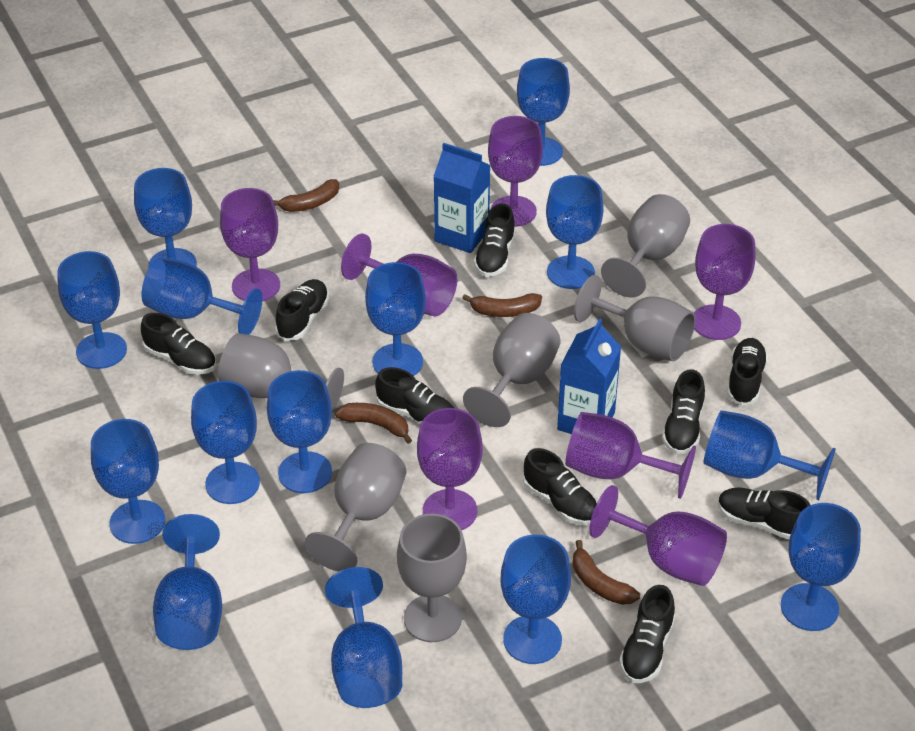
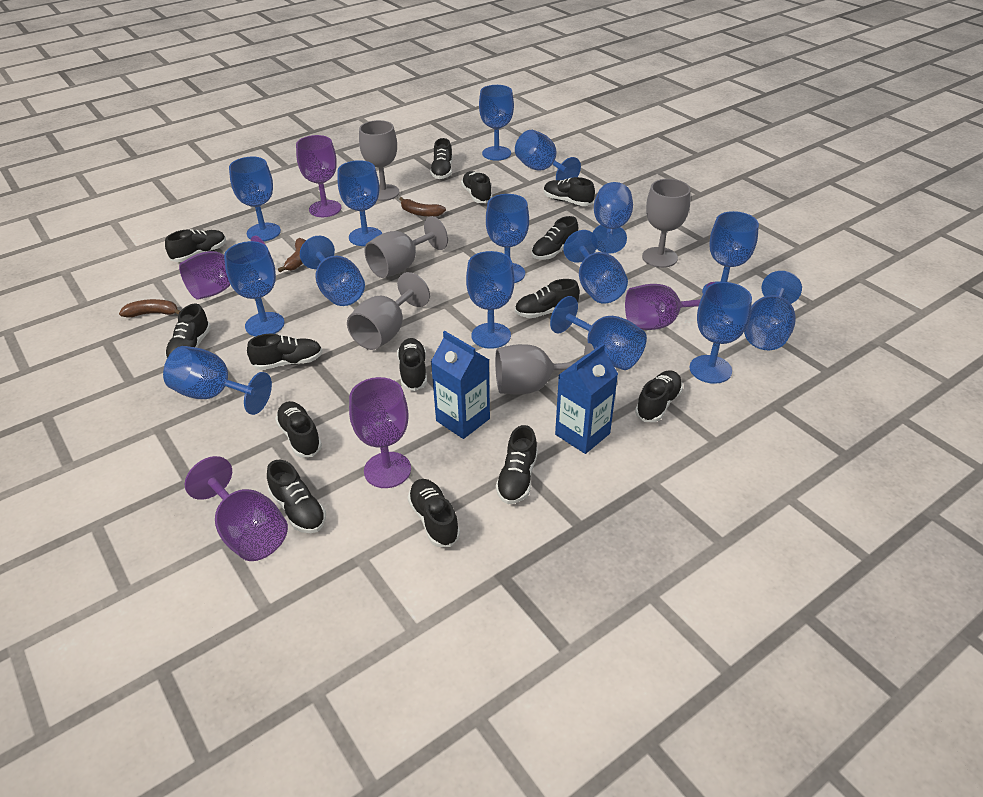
black shoe: [141,313,216,375] [275,279,329,341] [375,367,454,424] [474,203,516,277] [523,448,597,525] [619,585,675,683] [662,369,705,454] [718,488,810,540] [727,338,768,406] = 9 -> [165,229,226,262] [165,303,211,359] [247,334,323,370] [267,460,326,533] [275,401,322,457] [397,338,427,391] [408,479,460,547] [430,138,453,179] [461,171,493,203] [496,425,538,504] [515,279,580,318] [532,216,578,260] [544,177,595,206] [635,370,683,422] = 14
blue goblet: [57,251,127,369] [91,419,165,544] [134,168,197,267] [142,257,263,335] [153,514,222,650] [191,381,260,504] [267,370,332,493] [325,567,402,708] [365,262,426,376] [500,534,571,664] [517,58,570,166] [546,175,604,289] [703,410,836,500] [781,503,861,631] = 14 -> [163,346,272,415] [224,241,285,337] [229,157,281,241] [300,236,365,306] [338,160,382,246] [466,251,514,349] [479,85,514,161] [486,194,529,283] [515,130,581,180] [550,296,647,370] [563,230,628,304] [593,182,633,254] [689,282,752,384] [702,211,759,293] [744,271,802,350] = 15
brown banana: [273,179,339,212] [335,403,412,444] [462,293,542,317] [573,540,640,605] = 4 -> [119,299,180,317] [278,238,306,272] [399,197,446,217] = 3
grey goblet: [218,333,344,412] [304,443,407,571] [397,514,467,642] [463,313,561,427] [574,275,695,361] [601,194,690,297] = 6 -> [347,272,430,350] [359,120,400,201] [364,216,448,278] [495,343,594,395] [642,179,691,268] = 5
purple goblet: [220,188,280,301] [341,233,457,316] [417,408,483,530] [488,116,543,227] [565,412,696,499] [589,485,727,586] [694,224,756,340] = 7 -> [179,236,265,300] [185,456,288,561] [296,135,341,217] [349,377,411,488] [625,282,715,330] = 5

